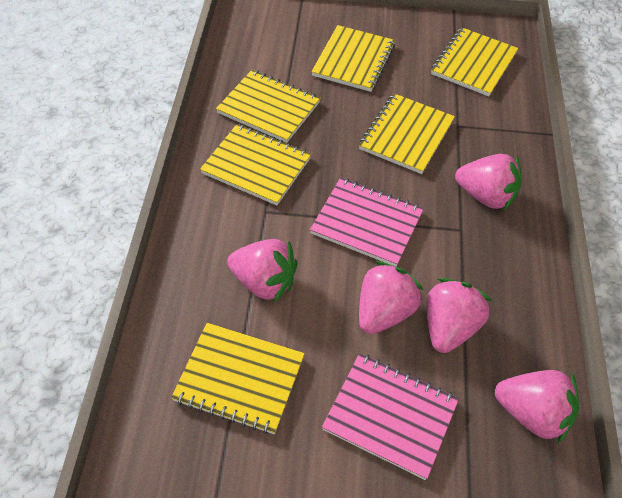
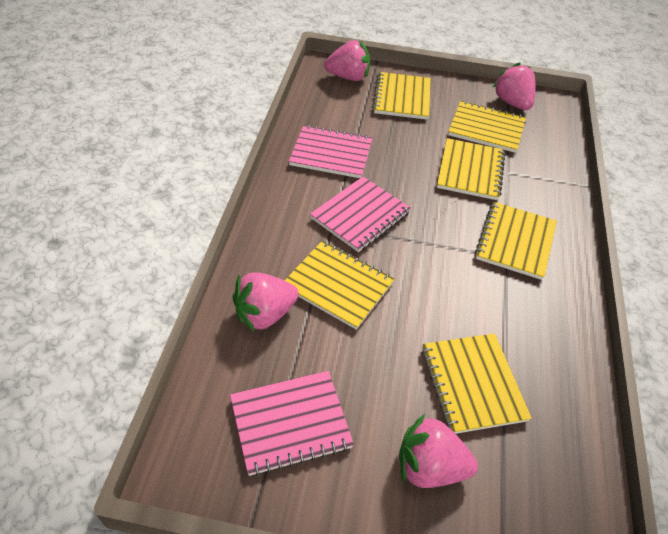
pink notebook: [310,177,424,267] [322,353,459,480] = 2 -> [230,371,354,476] [289,125,373,178] [310,177,411,252] = 3
pink strawberry: [227,239,298,303] [359,261,423,334] [427,278,492,353] [455,154,521,210] [495,370,579,444] = 5 -> [232,273,299,332] [324,40,370,81] [399,414,478,488] [492,63,536,110] = 4

